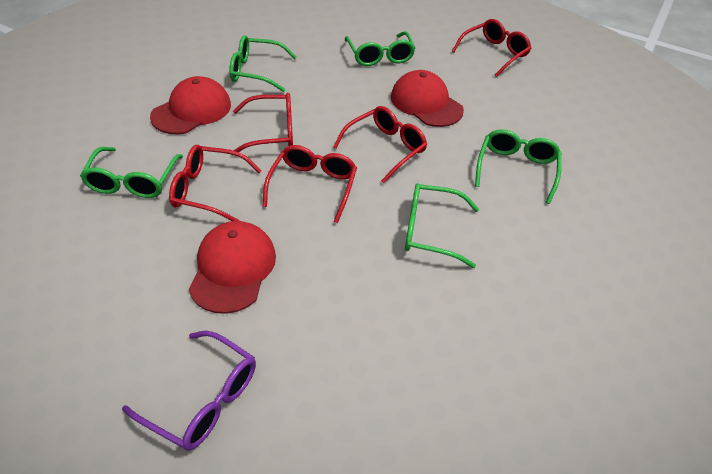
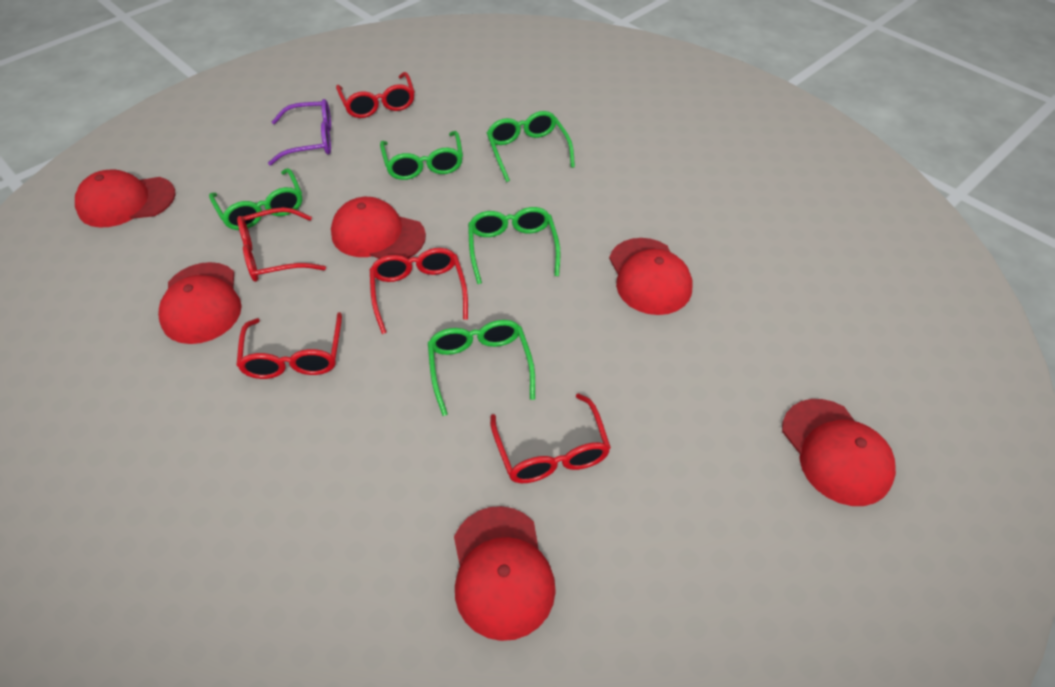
red cap: [150,76,231,135] [189,221,276,314] [391,70,464,127] = 3 -> [75,169,176,228] [158,262,242,344] [331,197,426,259] [454,506,556,641] [609,238,692,315] [782,399,896,506] = 6

